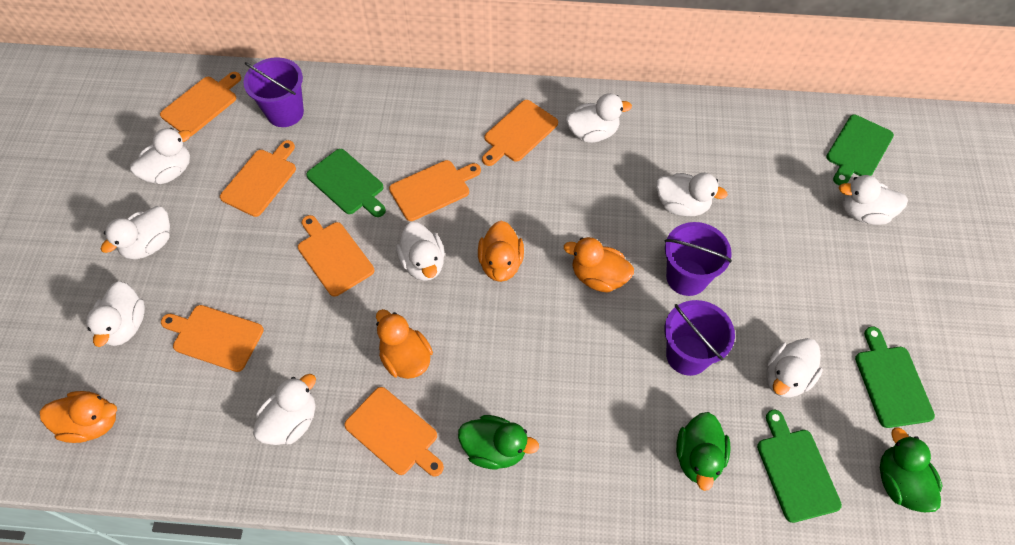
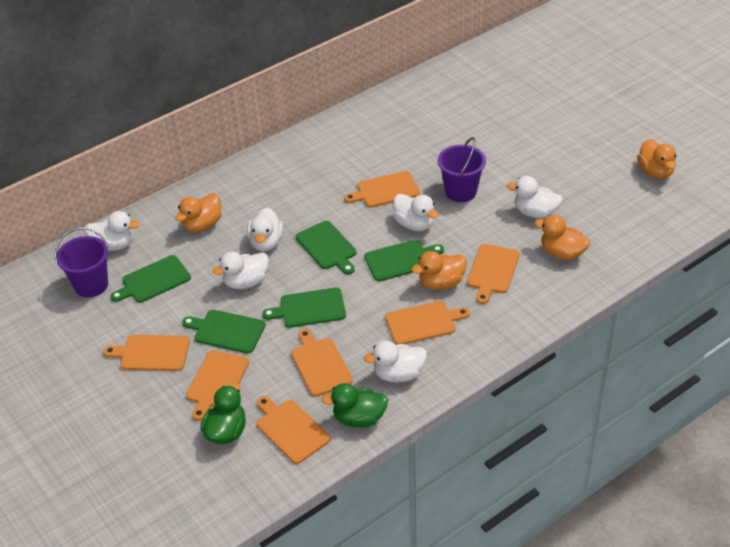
green cutting board: [306,149,386,217] [757,410,842,523] [826,115,894,186] [855,326,935,428] = 4 -> [110,255,191,303] [182,310,266,353] [262,288,346,328] [296,221,357,274] [364,240,444,281] = 5
green duck: [458,415,539,469] [676,412,730,491] [880,427,942,512] = 3 -> [200,383,246,444] [321,383,388,428] = 2
purple bucket: [243,57,304,127] [665,222,732,296] [665,300,735,376] = 3 -> [55,227,108,297] [438,137,486,202] = 2
white duck: [86,281,145,347] [101,206,170,259] [130,128,191,184] [253,374,316,445] [396,222,445,281] [566,93,632,143] [656,173,728,216] [766,338,823,398] [839,175,908,225] = 9 -> [85,211,140,251] [213,252,269,289] [247,207,284,251] [364,341,427,382] [393,194,438,231] [507,176,563,218] = 6

